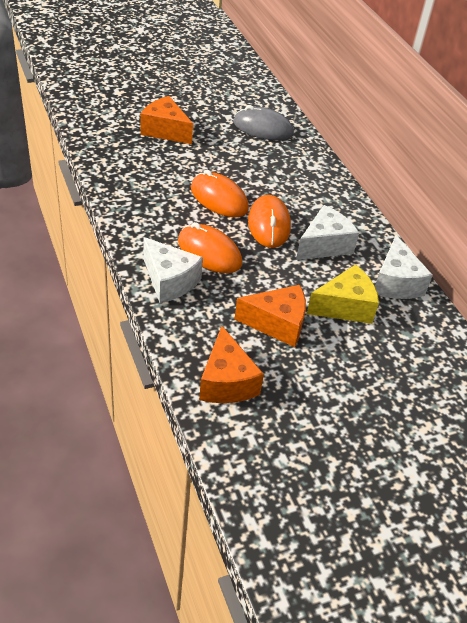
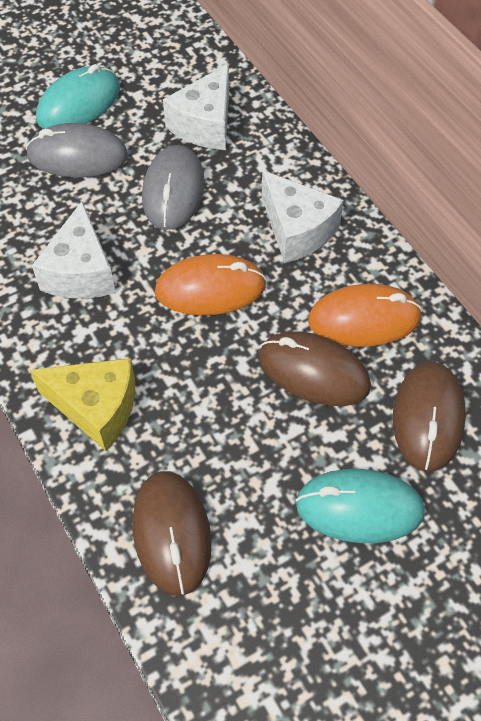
brown mouse: none = 0 -> [132,471,212,596] [259,331,371,406] [393,361,466,472] = 3
grey mouse: [233,105,294,141] = 1 -> [26,123,128,178] [142,145,205,230] = 2
orange cheese: [140,96,193,144] [199,326,264,403] [234,285,306,347] = 3 -> none = 0
orange mouse: [178,222,242,273] [191,170,249,217] [248,195,291,248] = 3 -> [155,254,267,315] [308,284,422,347] = 2
turquoise mouse: none = 0 -> [36,64,120,129] [296,469,425,543] = 2

